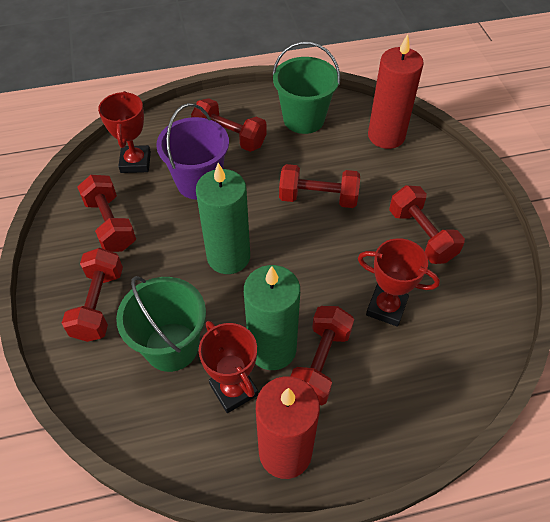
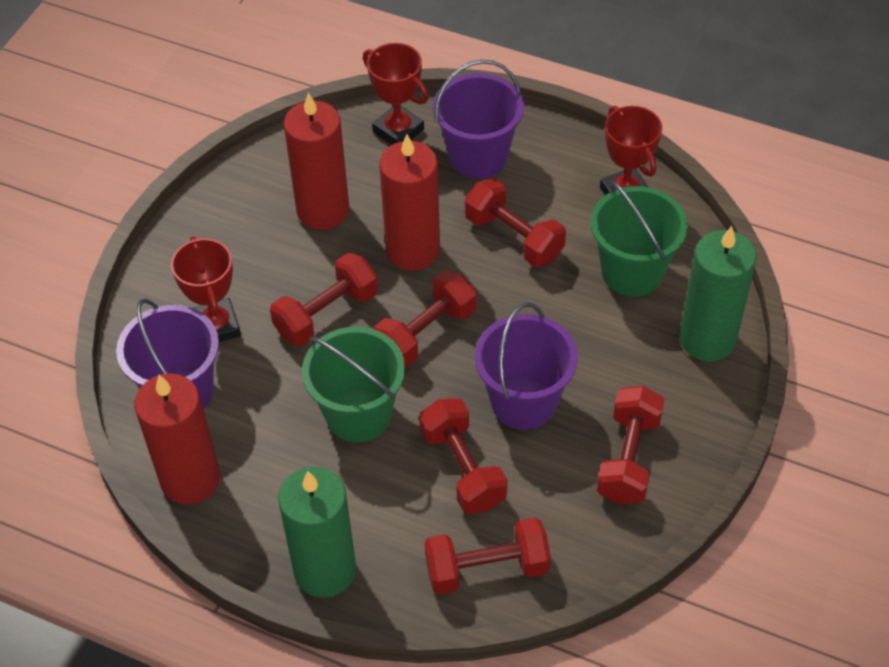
purple bucket: [156,103,229,200] = 1 -> [116,299,219,409] [433,59,524,179] [475,302,578,430] = 3
red candle: [256,376,320,479] [368,34,424,149] = 2 -> [134,374,220,505] [284,93,350,230] [379,134,440,270] = 3

